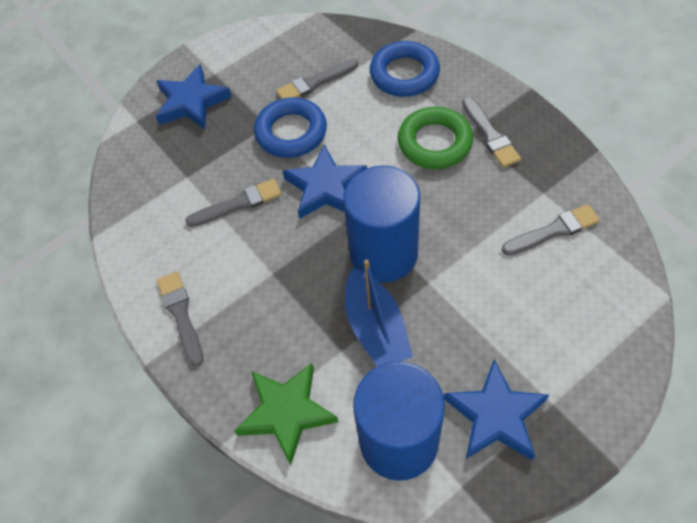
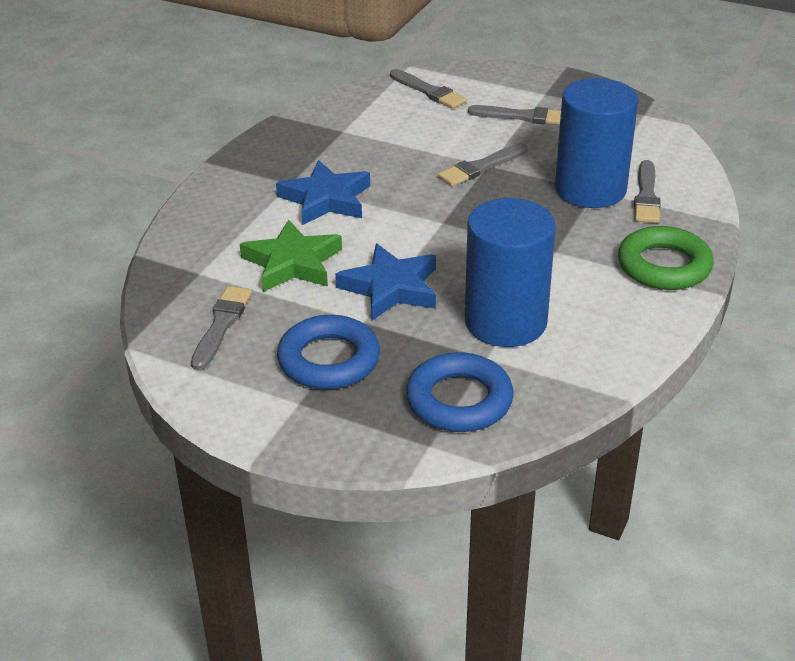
blue boat: [345,259,413,367] = 1 -> none = 0
blue star: [156,64,232,130] [283,145,367,219] [444,359,549,460] = 3 -> [276,160,370,225] [335,244,436,320] = 2

